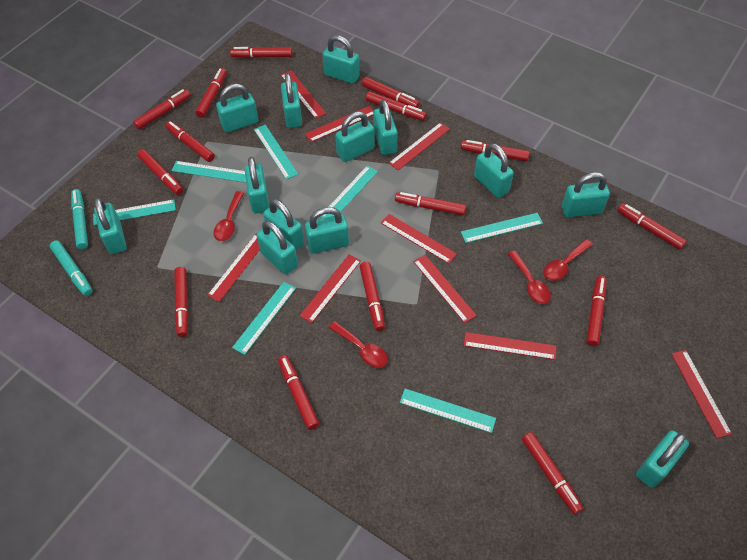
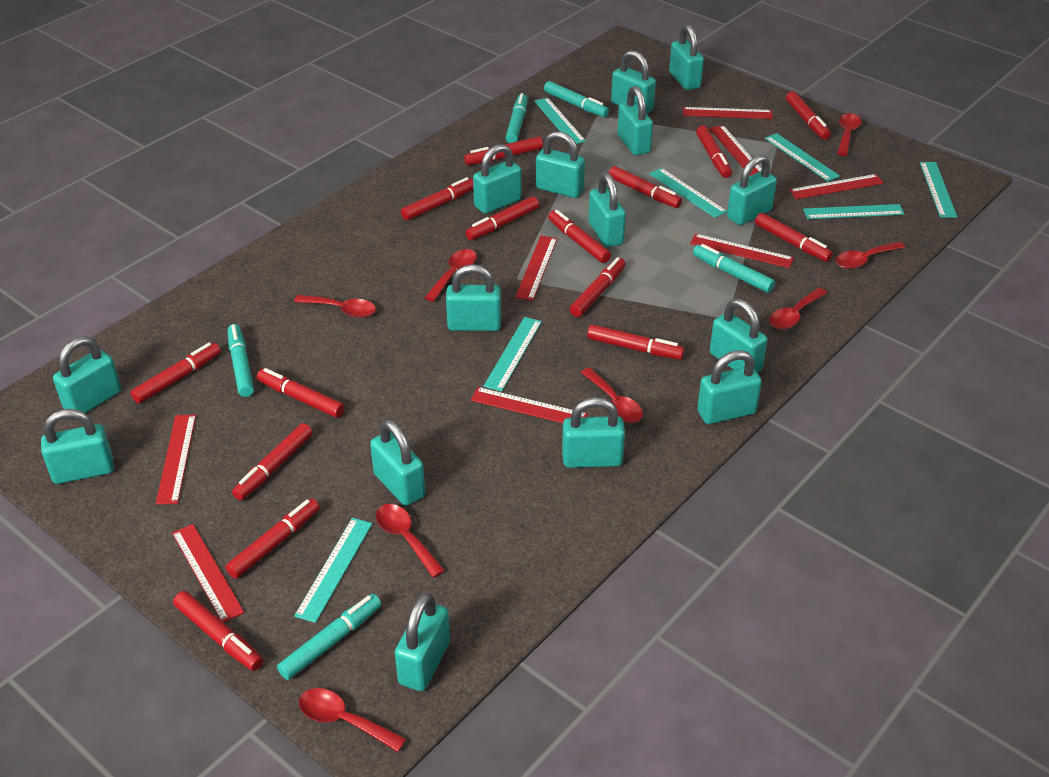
red ruler: [207,234,260,302] [281,70,326,119] [299,254,361,323] [305,106,374,142] [381,214,457,264] [389,122,450,170] [413,255,477,323] [464,332,556,360] [671,350,732,438] = 9 -> [156,415,196,504] [172,524,244,622] [471,387,588,423] [515,236,557,301] [683,107,773,119] [690,234,794,268] [709,125,762,176] [789,174,884,199] = 8
red spoon: [214,191,244,241] [329,321,388,368] [508,251,551,304] [543,239,593,281] = 4 -> [294,295,376,318] [299,688,406,752] [376,504,445,578] [425,249,477,302] [581,368,643,423] [769,288,827,330] [835,241,905,269] [837,113,861,156] = 8
turquoise marker: [50,240,93,296] [71,189,88,249] = 2 -> [228,324,254,397] [277,594,381,680] [506,93,528,143] [544,81,609,117] [693,244,775,293] = 5
turquoise padlock: [94,197,126,254] [216,84,258,132] [245,157,269,213] [256,221,298,274] [263,199,304,250] [281,73,302,128] [305,207,349,253] [322,35,360,84] [335,111,375,162] [373,100,397,155] [474,143,514,198] [562,172,610,217] [636,430,689,488] = 13 -> [41,409,114,484] [53,337,121,413] [370,419,425,506] [395,593,450,691] [446,264,501,331] [473,144,522,214] [536,131,585,198] [562,397,625,468] [589,173,626,247] [611,50,656,114] [617,86,653,155] [669,24,704,90] [697,350,762,424] [710,299,768,373] [727,155,777,225] = 15

